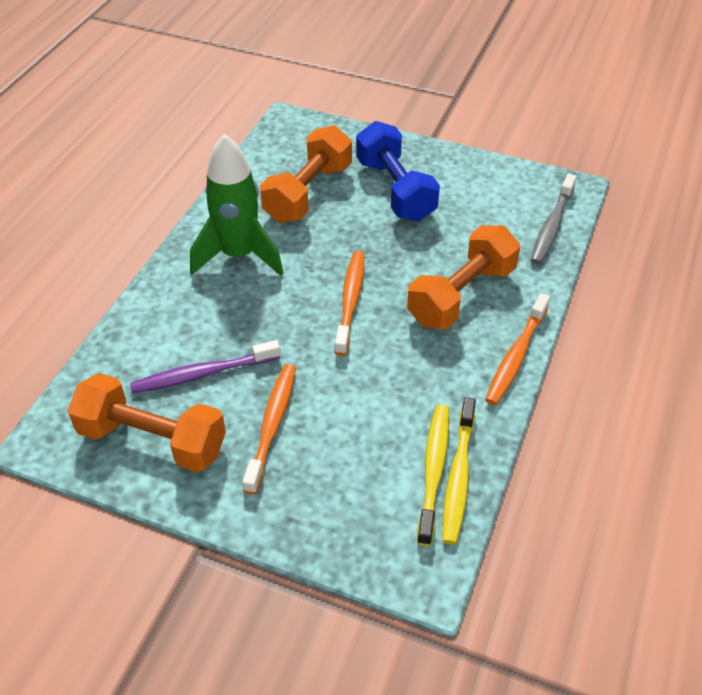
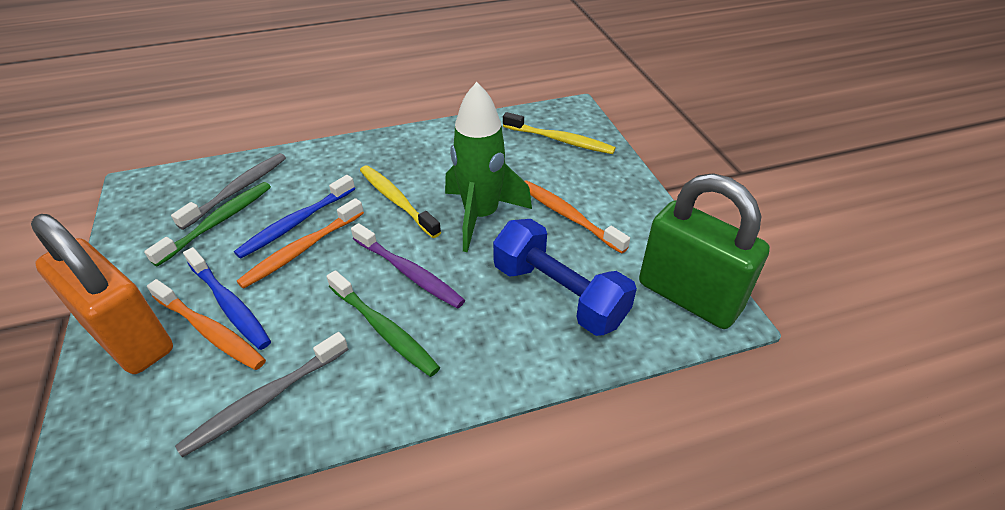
blue toothbrush: none = 0 -> [183,247,271,350] [234,175,355,259] = 2
green padlock: none = 0 -> [639,173,770,329] = 1
green toothbrush: none = 0 -> [144,182,271,267] [326,270,440,377] = 2
grey toothbrush: [531,174,576,264] = 1 -> [171,153,286,230] [175,332,348,457] = 2
orange dumbbell: [68,373,226,473] [260,125,352,223] [407,225,520,329] = 3 -> none = 0
orange padlock: none = 0 -> [31,214,173,374] = 1

